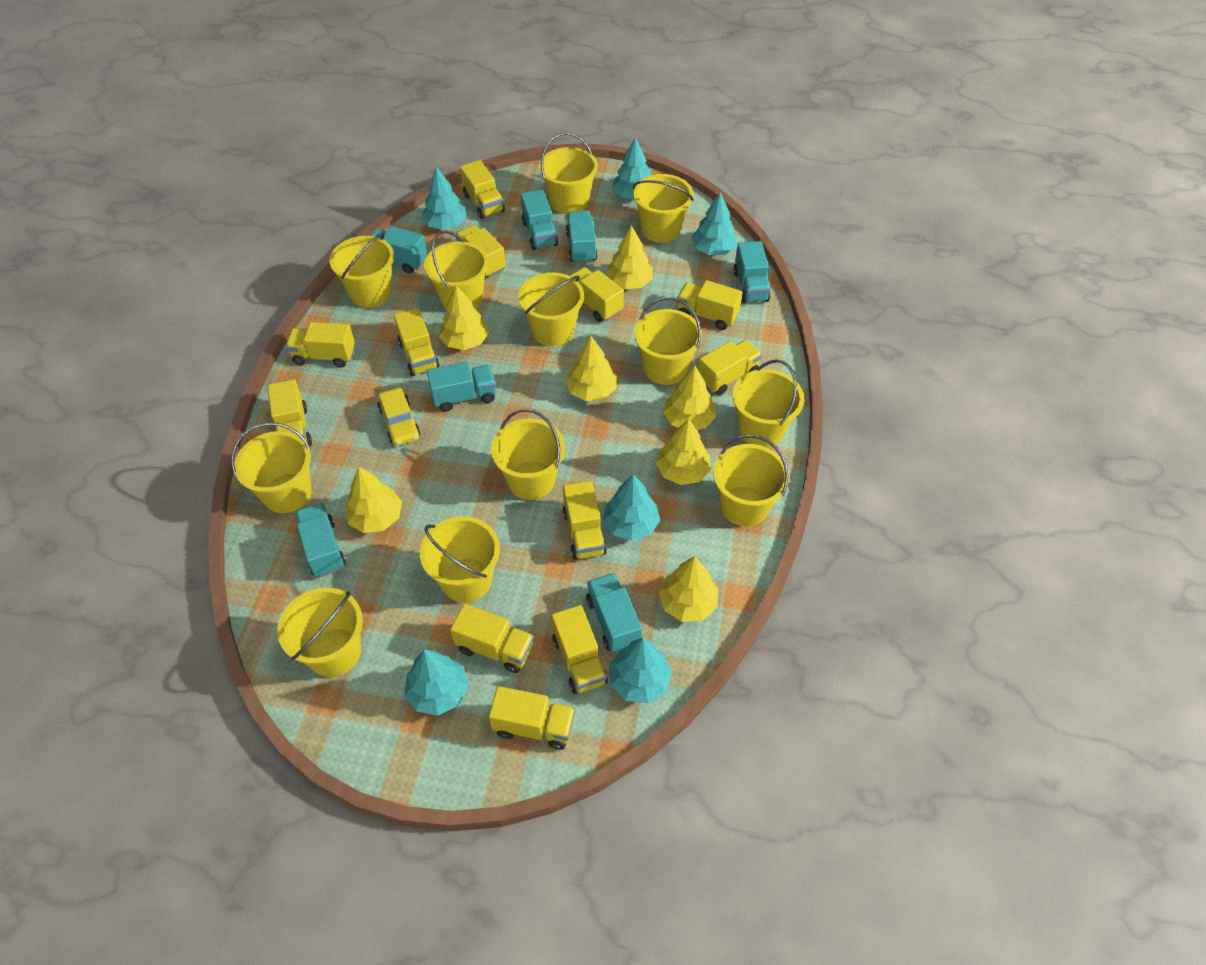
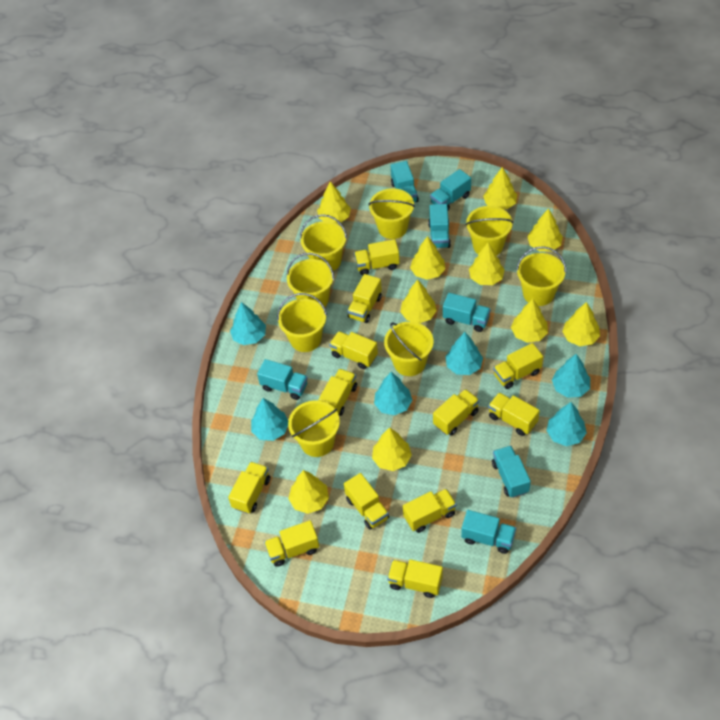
yellow bucket: [231,422,312,513] [277,588,363,677] [330,232,394,308] [420,516,500,603] [424,231,489,309] [491,409,565,500] [518,272,584,346] [539,133,598,214] [633,174,694,243] [634,297,702,385] [713,434,789,526] [732,359,804,448] = 12 -> [277,293,327,352] [286,253,334,307] [288,401,340,457] [300,214,347,271] [369,188,415,239] [384,322,434,376] [465,206,513,255] [516,246,566,306] = 8
yellow car: [377,388,420,446] = 1 -> none = 0
yellow tree: [345,467,402,533] [439,285,489,350] [565,336,617,401] [606,225,653,289] [656,419,711,485] [658,556,718,622] [663,366,716,430] = 7 -> [288,470,329,514] [317,181,351,223] [372,427,412,471] [400,279,437,323] [410,236,446,280] [469,242,505,285] [483,167,517,209] [511,299,548,343] [527,208,563,251] [562,302,600,346] = 10

